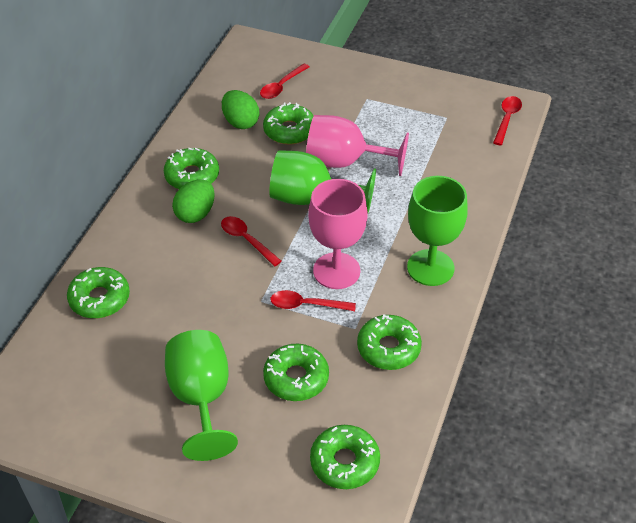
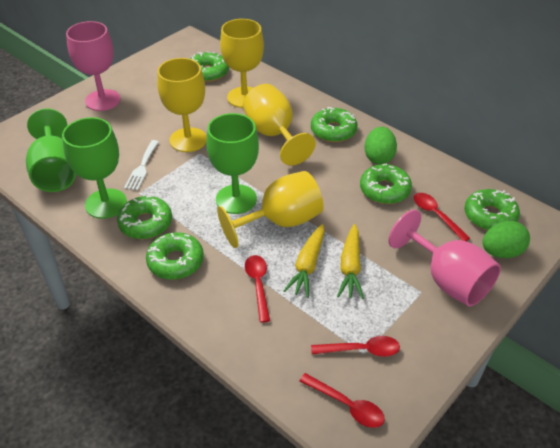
white fork: none = 0 -> [124,140,159,191] = 1
yellow carrot: none = 0 -> [284,224,325,298] [337,224,364,299] = 2
yellow goblet: none = 0 -> [157,58,207,152] [217,171,323,248] [220,19,264,108] [243,84,316,166] = 4

